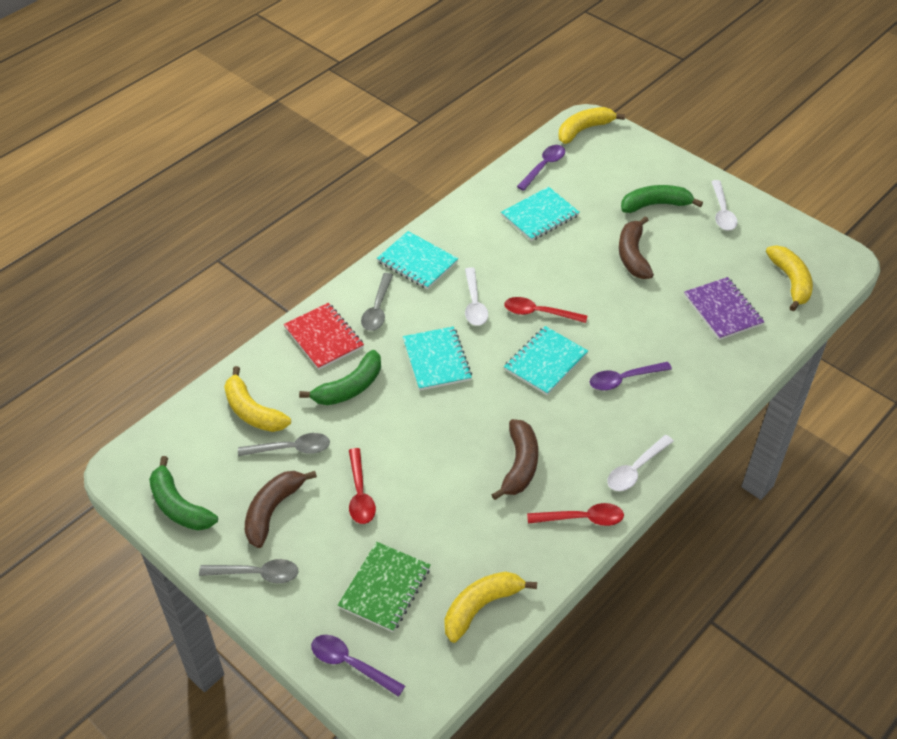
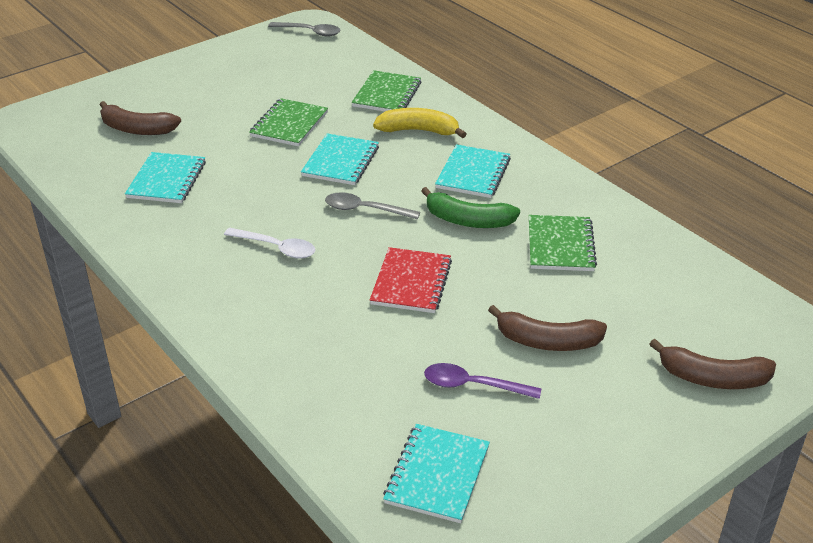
green banana: [149,456,218,531] [299,350,381,405] [621,185,703,213] = 3 -> [421,187,520,228] = 1
green notebook: [338,542,431,632] = 1 -> [249,98,328,146] [352,70,421,112] [529,215,597,271] = 3
grey spoon: [199,559,298,583] [238,433,330,456] [361,273,393,331] = 3 -> [268,22,340,36] [325,192,420,219] = 2
purple notebook: [684,277,764,340] = 1 -> none = 0
purple spoon: [311,635,405,697] [517,145,565,191] [590,362,672,390] = 3 -> [424,363,542,399] = 1
red spoon: [349,448,376,524] [504,297,587,323] [527,503,624,526] = 3 -> none = 0
white spoon: [465,267,488,326] [607,435,674,491] [711,180,737,231] = 3 -> [224,228,315,259] = 1
yellow banana: [224,366,291,432] [445,572,537,643] [558,107,625,144] [766,245,813,311] = 4 -> [373,108,466,138] = 1

